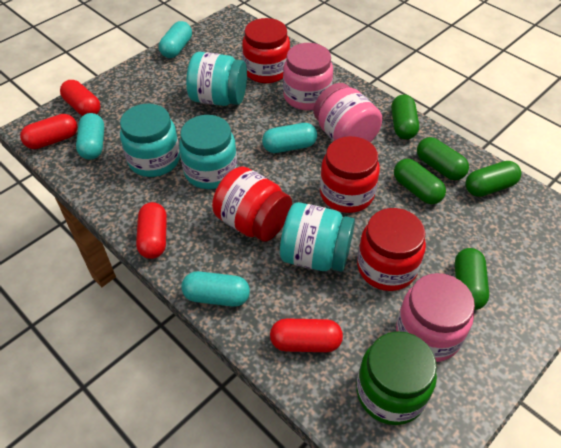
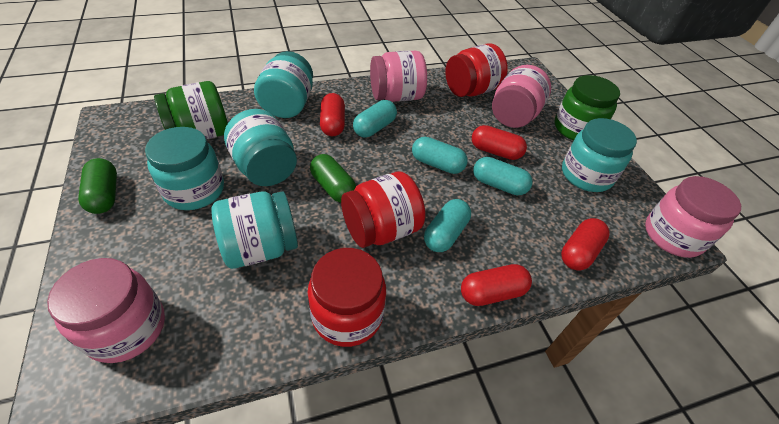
green capsule: [391,94,419,139] [394,159,446,204] [417,137,469,180] [455,248,489,310] [465,161,521,197] = 5 -> [78,158,117,214] [310,154,356,203] = 2
green jar: [356,331,437,425] = 1 -> [154,81,228,139] [555,75,620,141] = 2
pink jar: [283,43,333,110] [313,83,382,142] [396,273,475,362] = 3 -> [47,258,165,363] [370,51,427,102] [492,65,551,128] [645,176,741,258] = 4
red jar: [212,167,292,242] [242,18,290,83] [320,136,380,213] [357,208,426,291] = 4 -> [308,248,386,347] [341,171,425,248] [445,43,508,97] = 3
turquoise jar: [120,104,180,177] [179,115,237,189] [186,52,247,106] [280,202,355,272] = 4 -> [145,127,224,210] [211,191,298,269] [224,109,297,186] [254,51,313,118] [562,118,637,192] = 5

